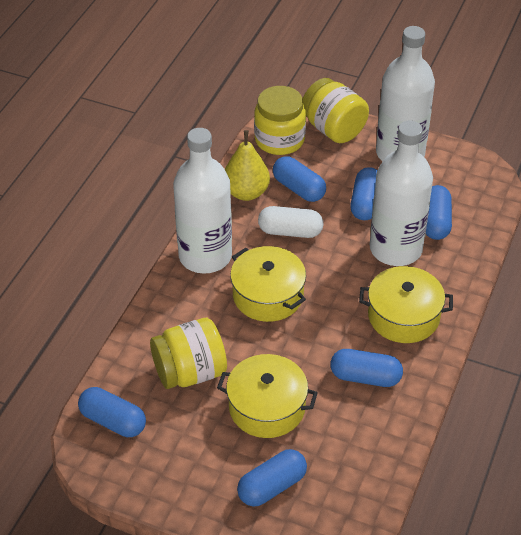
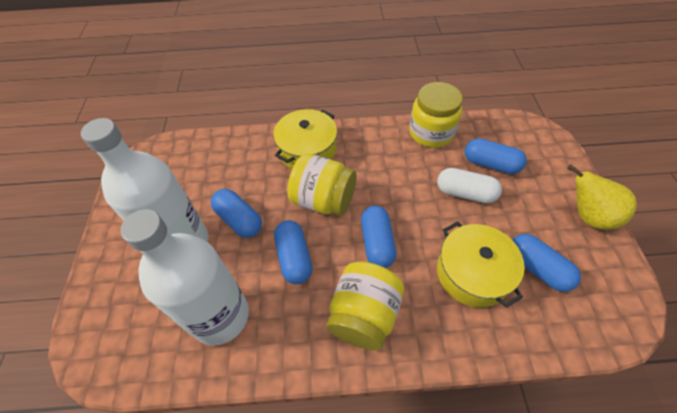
blue capsule: [78,387,146,437] [237,449,307,507] [273,156,326,202] [330,349,403,387] [350,167,377,220] [426,185,452,240] = 6 -> [211,189,262,238] [274,220,312,284] [361,206,396,268] [465,138,527,174] [512,234,581,292] = 5
white bottle: [173,128,232,274] [370,121,433,266] [376,26,435,161] = 3 -> [81,118,208,242] [121,209,249,346] = 2
yellow pot: [217,354,318,438] [230,246,306,322] [359,266,453,343] = 3 -> [273,109,337,169] [437,221,525,307] = 2

